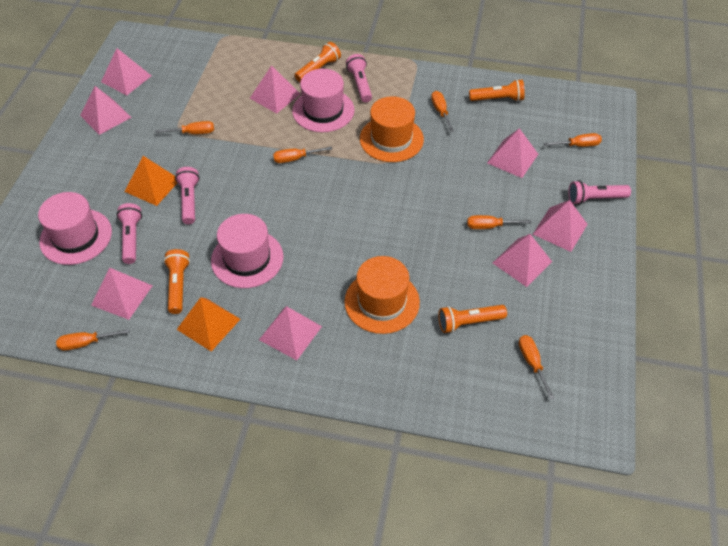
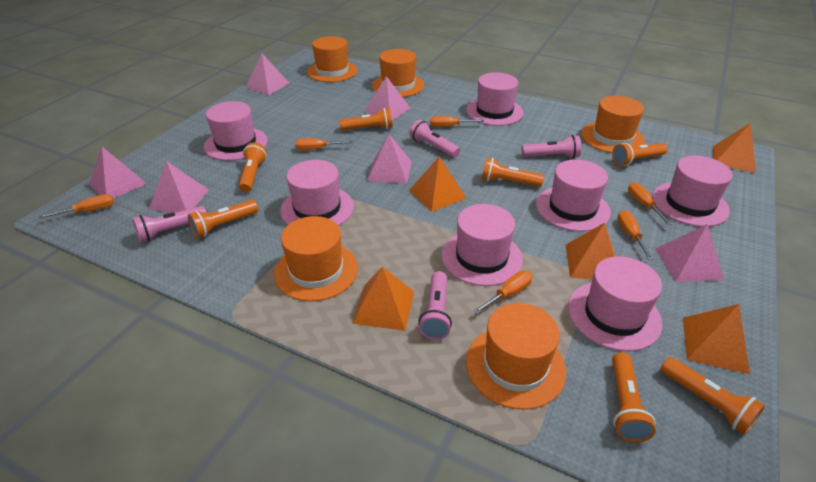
orange flashlight: [164,249,190,314] [295,42,341,82] [438,305,507,333] [469,79,525,102] = 4 -> [188,200,258,238] [239,142,267,193] [339,108,393,131] [482,157,544,187] [612,143,668,166] [612,352,656,442] [661,357,765,435] = 7
orange hat: [345,256,420,334] [360,96,424,162] = 2 -> [274,216,358,301] [307,36,357,82] [372,49,424,97] [466,303,566,410] [581,96,645,153] = 5
orange pyramid: [125,156,177,206] [177,297,240,351] = 2 -> [352,267,414,331] [409,157,466,212] [565,223,615,279] [683,304,750,374] [713,123,756,173] = 5
orange screwdriver: [56,329,130,351] [155,121,214,134] [273,147,332,163] [431,91,454,132] [467,215,531,229] [519,335,554,399] [543,133,602,147] = 7 -> [39,194,114,219] [295,138,353,150] [430,116,484,127] [473,271,533,314] [617,210,654,260] [628,182,672,225] = 6
pink hat: [38,192,112,265] [211,214,283,288] [292,69,355,132] = 3 -> [204,101,268,161] [280,160,354,226] [441,204,523,286] [466,72,523,126] [536,160,611,232] [568,256,662,351] [652,156,733,227] = 7
pink pyramid: [80,86,132,135] [91,268,152,320] [101,48,151,95] [250,65,300,114] [259,306,322,360] [487,128,538,178] [493,234,552,287] [533,200,588,252] = 8 -> [89,147,147,198] [149,161,209,213] [245,54,289,95] [364,76,410,120] [367,134,412,184] [656,224,724,282] = 6

